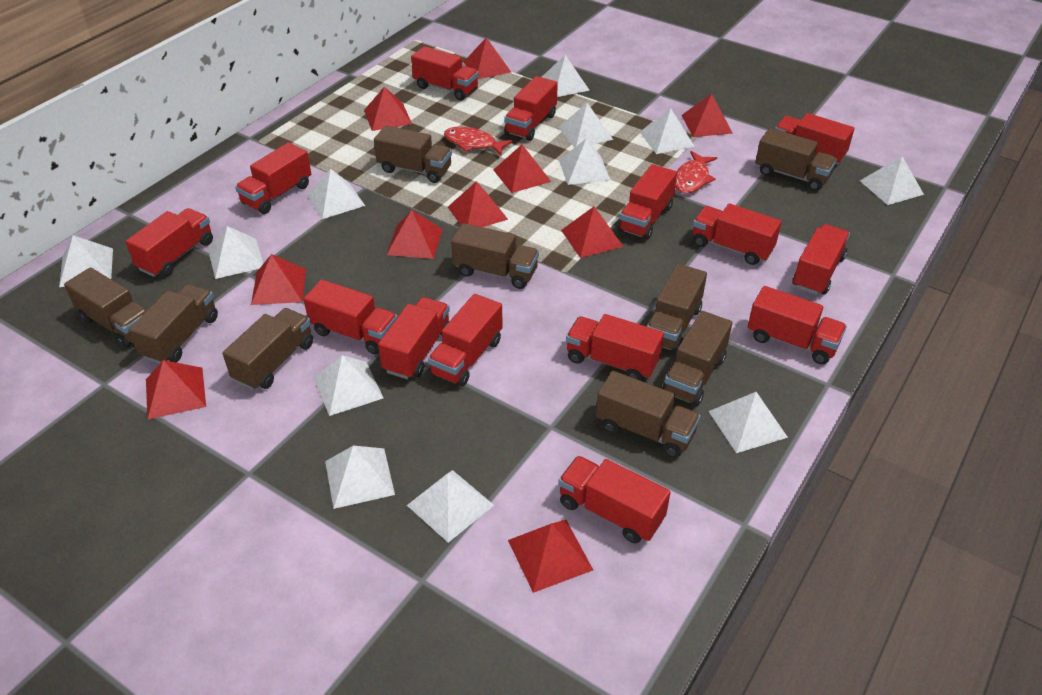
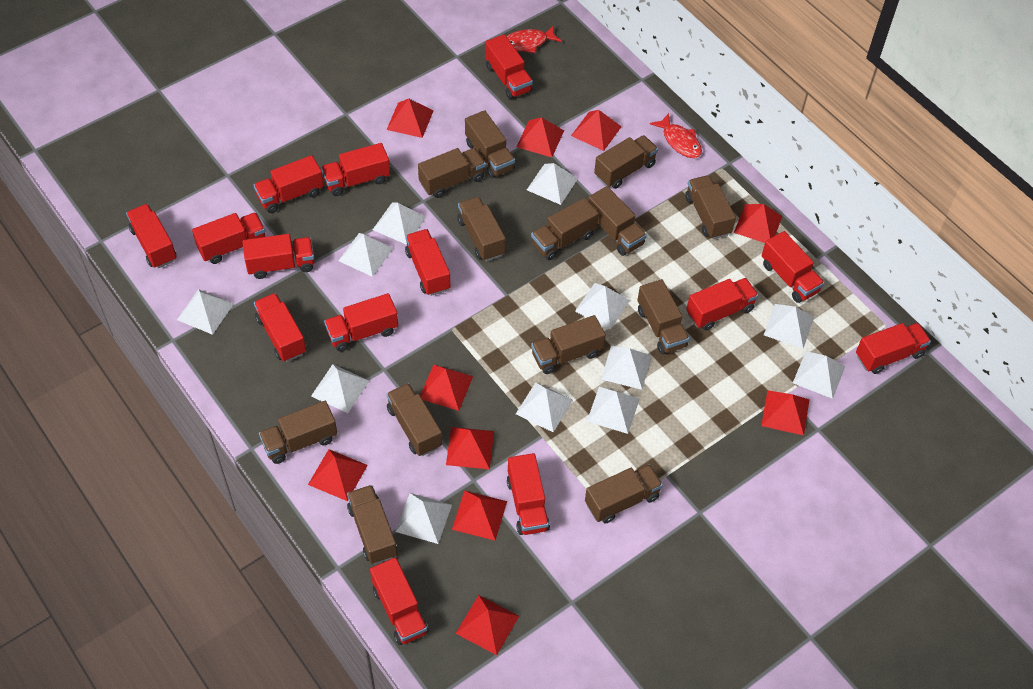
brown truck: [64,267,147,348] [129,284,218,364] [223,308,313,390] [374,126,452,183] [451,223,539,289] [596,371,700,458] [647,264,707,353] [662,311,733,406] [755,128,837,191] = 9 -> [259,401,337,464] [347,485,397,564] [386,383,442,456] [418,148,486,198] [457,197,506,261] [465,110,515,178] [531,198,599,260] [531,315,606,374] [585,464,663,524] [588,186,647,256] [594,135,658,189] [637,279,689,354] [685,175,736,239] = 13

